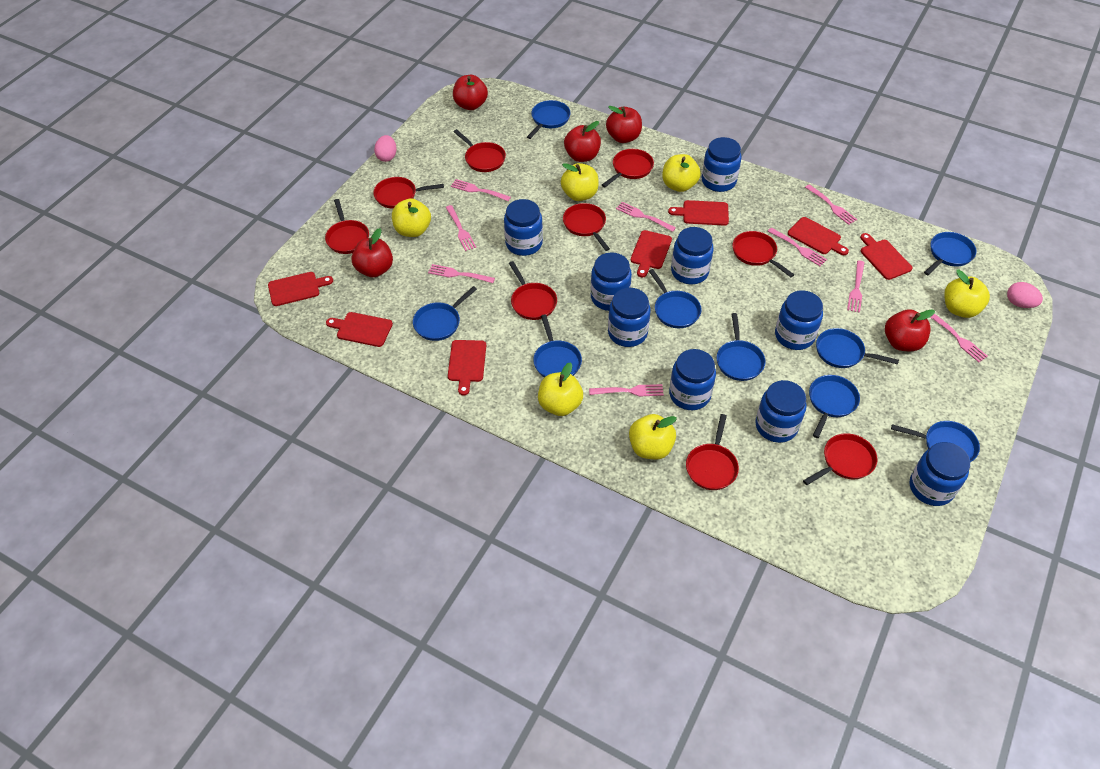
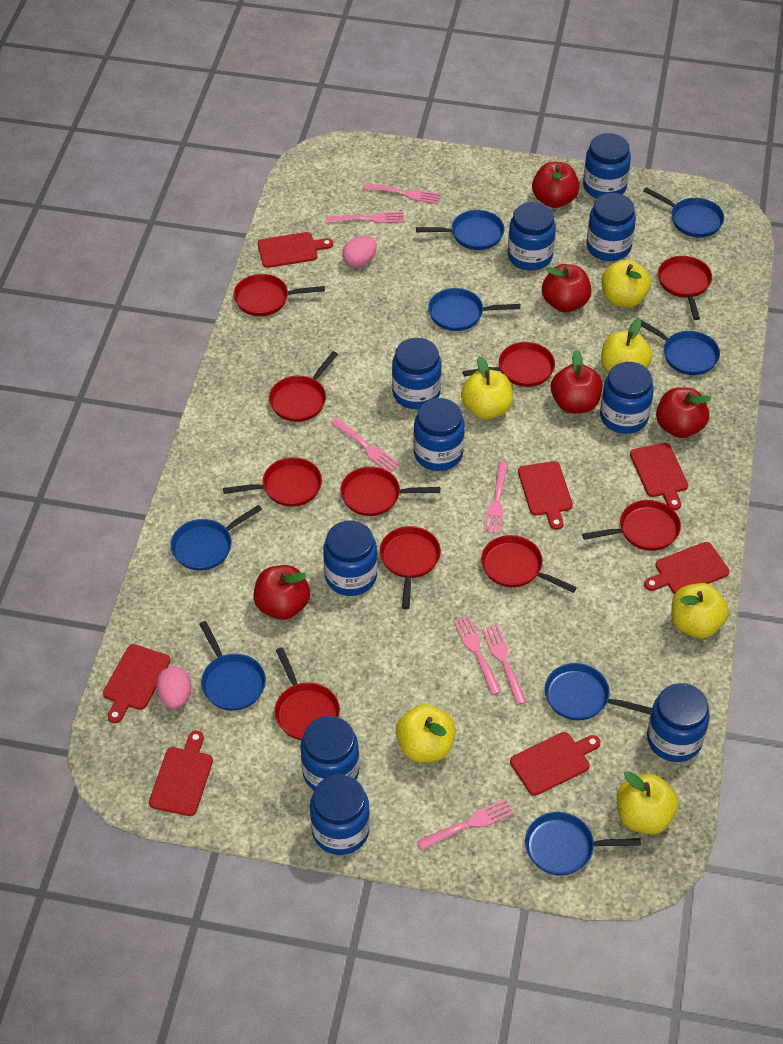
blue jar: [504,199,543,256] [591,253,632,311] [608,288,651,347] [669,349,716,410] [671,227,714,284] [702,137,742,192] [755,380,806,443] [775,290,823,350] [910,442,970,506] = 9 -> [300,716,359,790] [310,775,370,855] [323,520,377,596] [392,338,442,409] [413,398,465,471] [508,202,556,271] [583,133,631,198] [587,193,636,261] [600,362,654,434] [647,683,710,762] = 10
blue pan: [413,286,477,341] [527,100,571,139] [533,314,582,378] [649,269,702,328] [717,313,766,381] [809,375,860,438] [816,328,899,368] [891,421,980,462] [924,232,977,275] = 9 -> [171,505,262,571] [199,621,266,711] [416,210,505,250] [428,288,521,331] [525,812,641,875] [545,663,652,720] [637,318,720,375] [643,187,724,238] = 8
pink fork: [428,264,495,283] [445,205,476,251] [451,179,511,201] [589,384,664,397] [616,202,676,232] [768,228,827,266] [805,184,857,225] [847,260,865,313] [930,314,988,362] = 9 -> [326,211,405,223] [331,418,400,472] [363,183,441,204] [417,799,514,850] [453,616,501,695] [482,625,526,705] [483,461,508,534] = 7
red pan: [325,199,369,254] [373,177,444,209] [453,129,506,172] [509,261,557,320] [563,203,610,251] [602,149,654,187] [686,414,739,490] [733,231,794,277] [803,433,877,485] = 9 -> [223,457,322,507] [233,274,325,316] [269,351,338,422] [275,647,340,740] [340,466,440,516] [380,526,441,609] [463,342,555,387] [481,535,577,593] [582,500,681,551] [658,256,712,320] = 10

